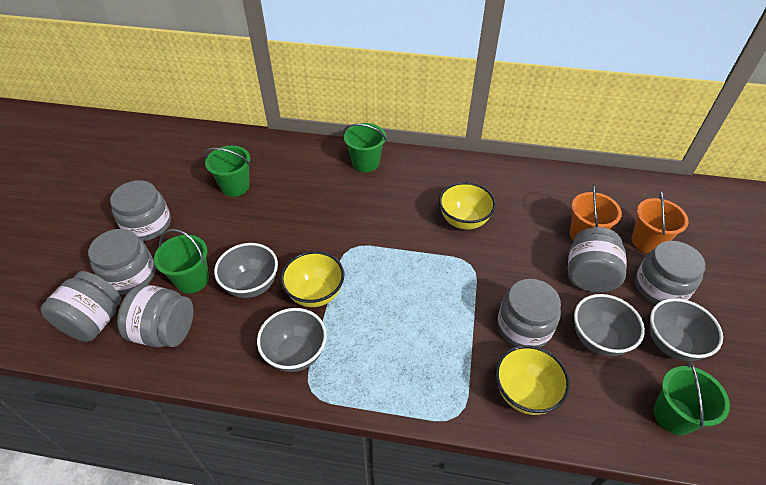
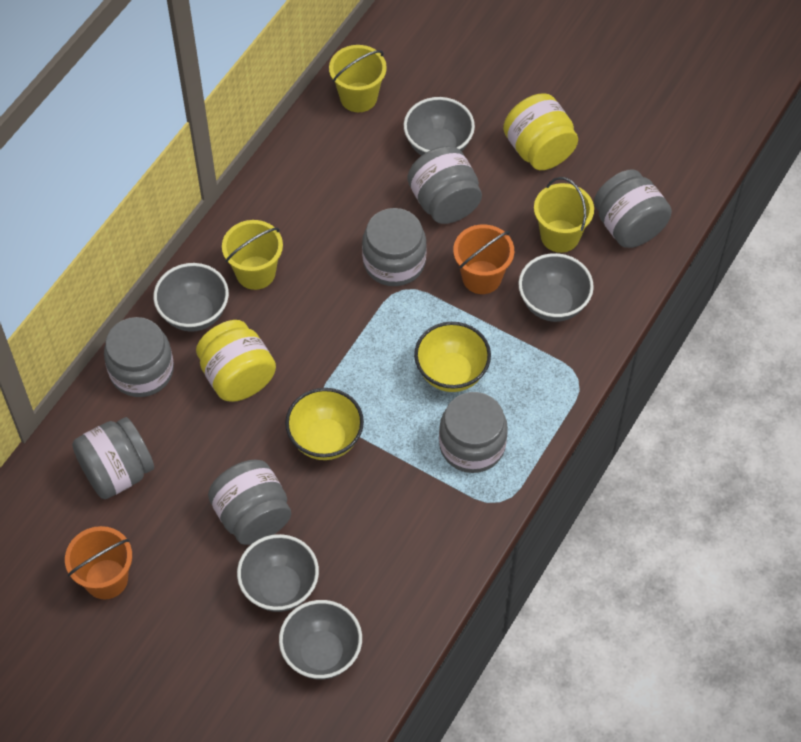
green bucket: [154,229,209,293] [204,146,250,197] [343,123,386,172] [654,361,730,435] = 4 -> none = 0
grey bowl: [214,243,278,298] [257,308,327,372] [574,294,645,356] [649,298,723,361] = 4 -> [153,263,229,332] [237,534,319,612] [279,600,362,680] [404,97,475,156] [518,253,594,322] = 5
yellow bowl: [281,251,344,307] [439,182,496,230] [495,345,570,415] = 3 -> [285,388,364,460] [414,322,491,392] = 2
yellow bucket: none = 0 -> [222,220,283,290] [329,45,387,112] [534,177,594,253] = 3
yellow jar: none = 0 -> [196,320,276,402] [503,93,578,170] = 2

